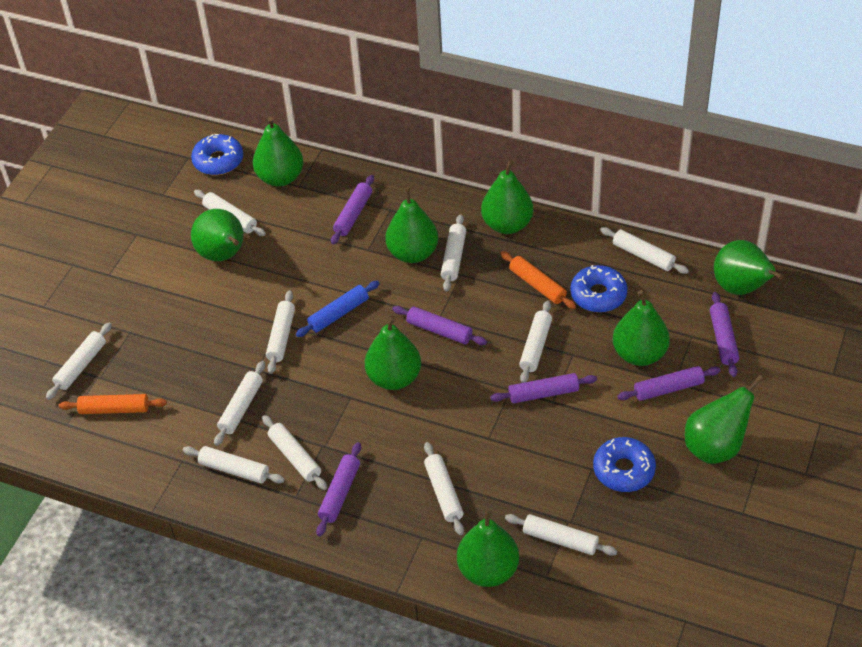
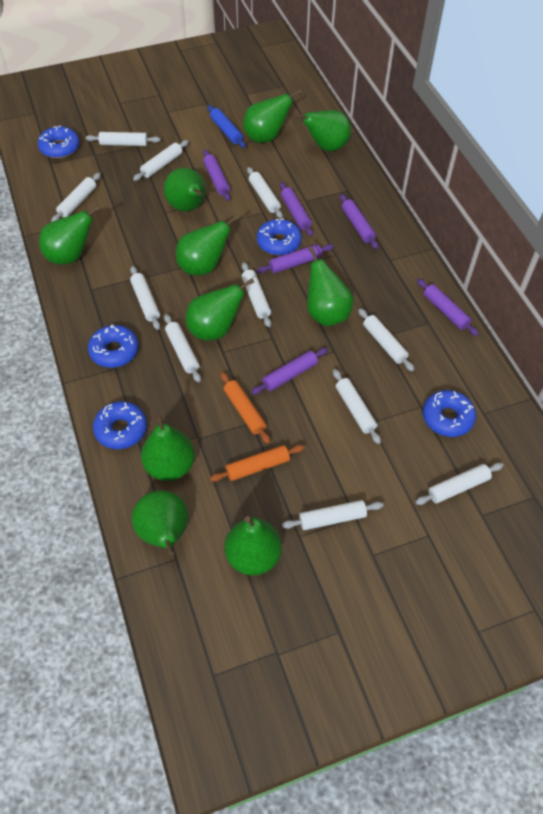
blue donut: [191,134,243,175] [570,265,627,313] [593,437,656,492] = 3 -> [38,125,80,158] [88,324,139,368] [93,401,147,449] [257,218,302,255] [423,390,476,437] = 5
green pear: [191,209,243,261] [253,117,303,187] [365,316,421,390] [385,187,438,263] [457,508,519,587] [481,159,533,234] [613,290,670,366] [685,375,764,464] [714,240,784,295] = 9 -> [39,205,101,264] [132,490,189,556] [141,414,195,481] [164,168,206,211] [176,215,240,276] [186,278,254,340] [225,516,282,575] [243,89,302,143] [295,110,351,151] [307,246,353,326] = 10

